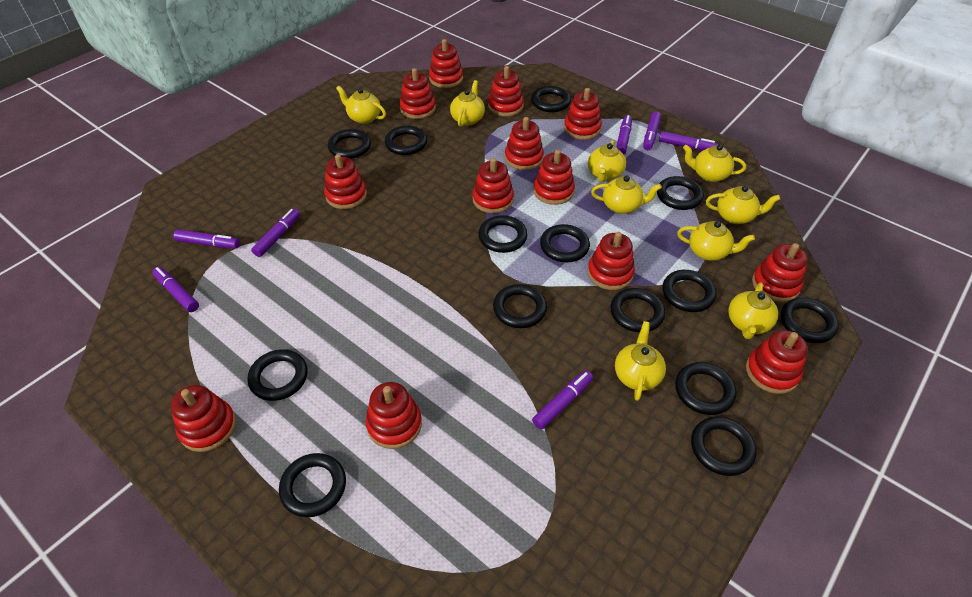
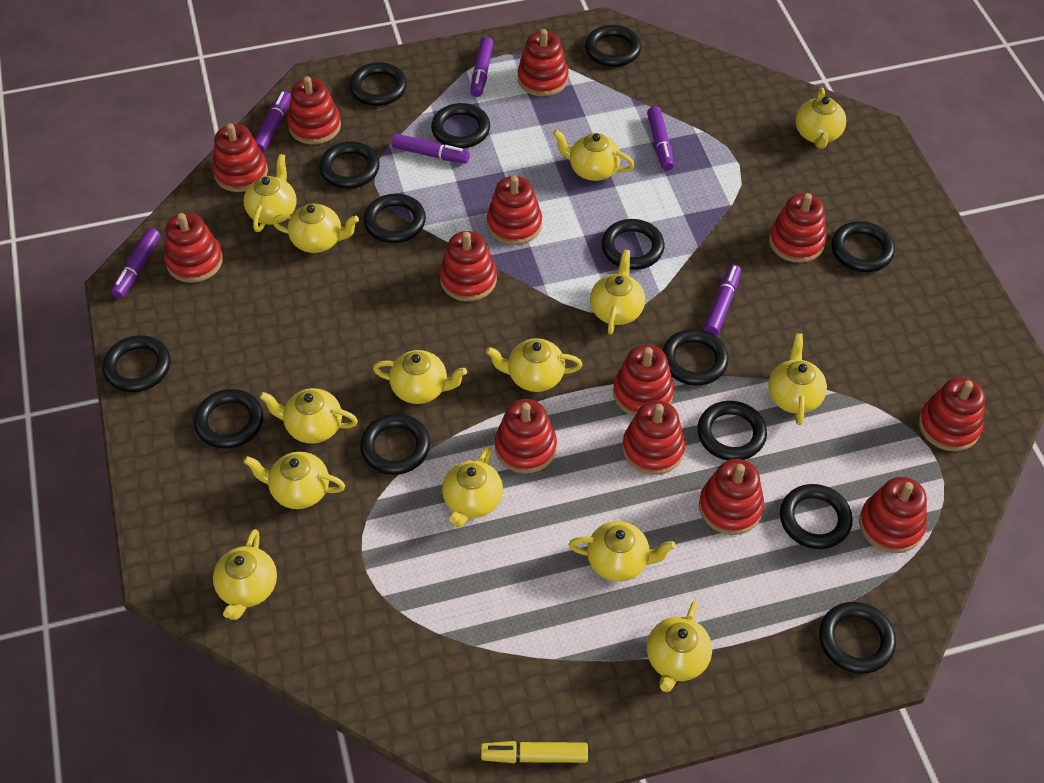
purple marker: [152,267,199,312] [173,229,240,249] [251,209,300,257] [532,371,593,430] [616,115,632,155] [643,111,661,150] [659,131,718,151] = 7 -> [111,228,160,299] [255,91,291,153] [391,134,470,163] [470,37,493,97] [647,106,674,171] [704,264,741,336] = 6
yellow marker: none = 0 -> [481,741,588,763] = 1
yellow teapot: [336,86,386,124] [450,80,485,127] [588,140,626,182] [591,176,662,214] [615,321,666,401] [677,221,755,261] [683,145,746,182] [706,186,780,224] [728,282,778,339] = 9 -> [213,529,277,620] [243,452,345,509] [244,154,296,232] [259,388,358,444] [272,204,359,253] [373,350,467,404] [442,446,503,527] [486,338,583,392] [553,129,635,181] [569,521,676,582] [590,249,645,334] [647,601,712,692] [768,333,827,425] [795,87,846,149] = 14

